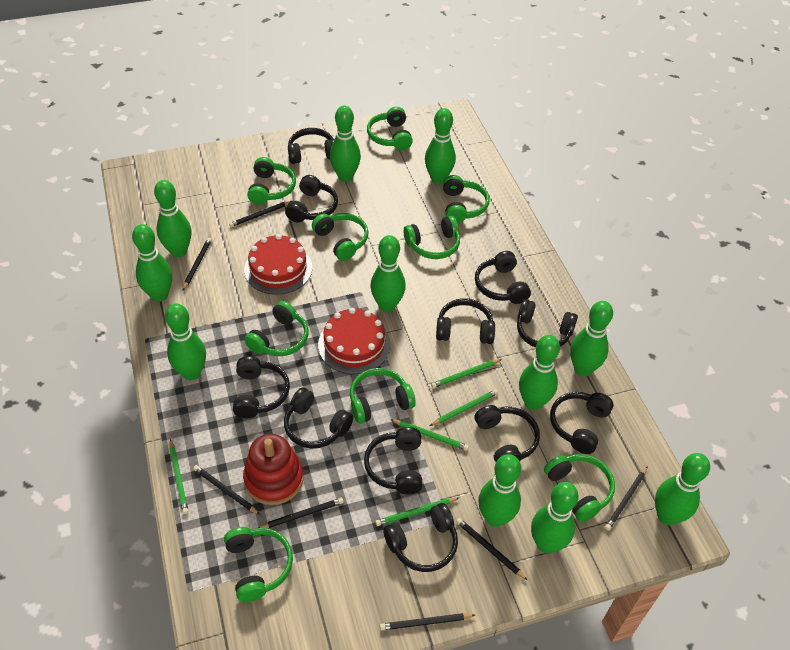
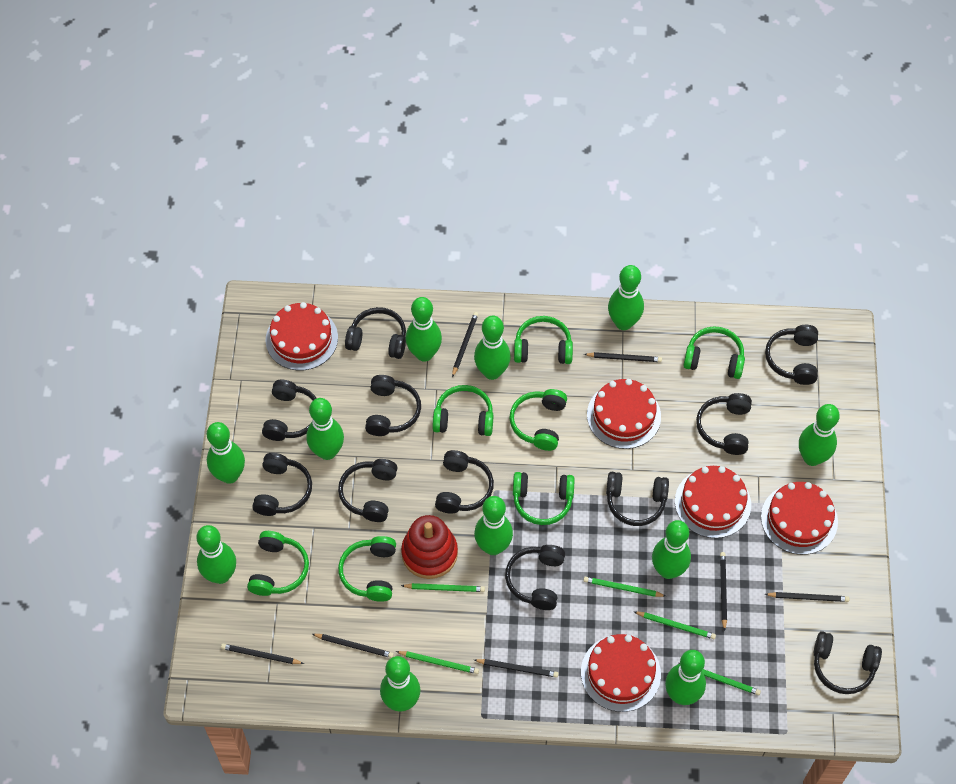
green headphones: [224,527,293,602] [244,301,309,356] [247,157,296,205] [312,213,368,261] [350,368,416,423] [367,107,413,150] [404,216,460,259] [443,175,489,223] [544,454,615,522] = 9 -> [247,531,309,596] [338,536,396,602] [433,385,493,436] [510,389,567,451] [513,472,574,525] [514,316,573,364] [683,326,745,379] = 7
red cake: [244,234,312,295] [318,308,391,374] = 2 -> [266,302,338,370] [581,634,661,712] [587,379,661,449] [675,466,751,538] [761,482,838,555] = 5

